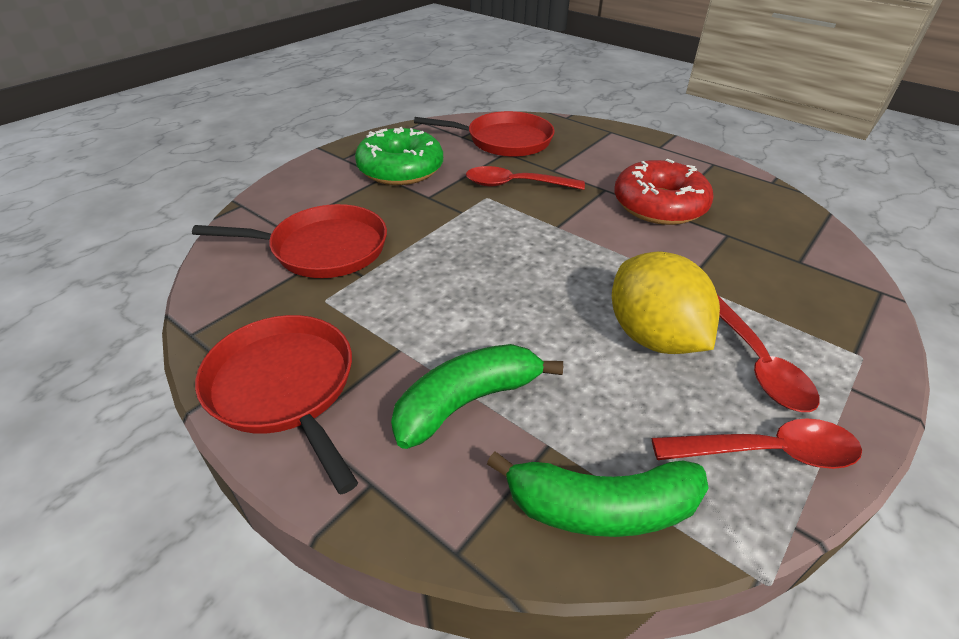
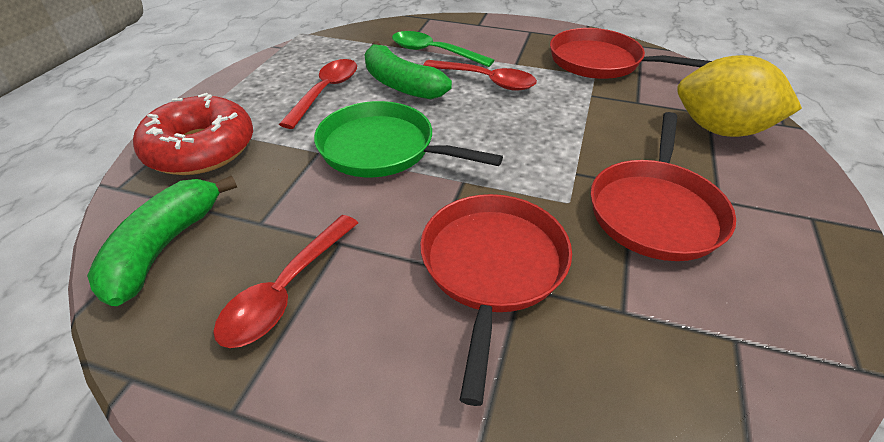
green donut: [355,127,443,185] = 1 -> none = 0
green pan: none = 0 -> [314,101,503,177] = 1
green spoon: none = 0 -> [392,31,494,67] = 1

